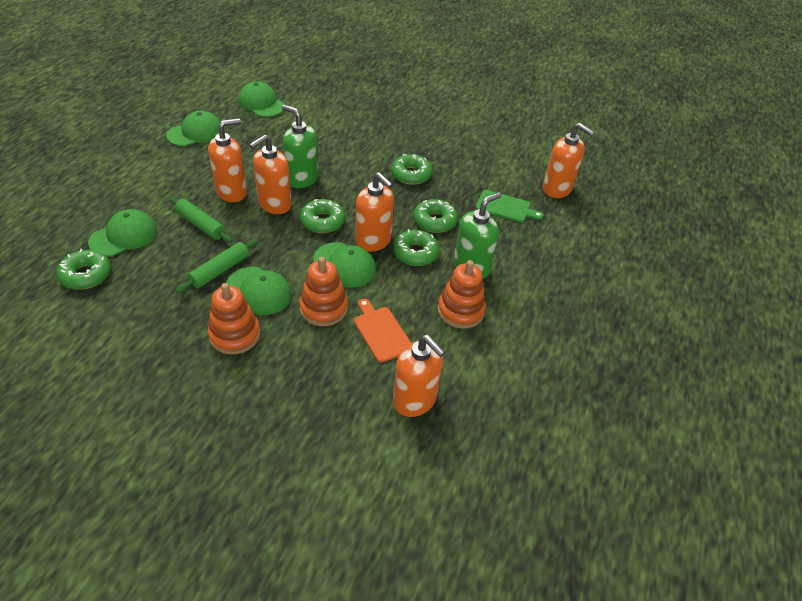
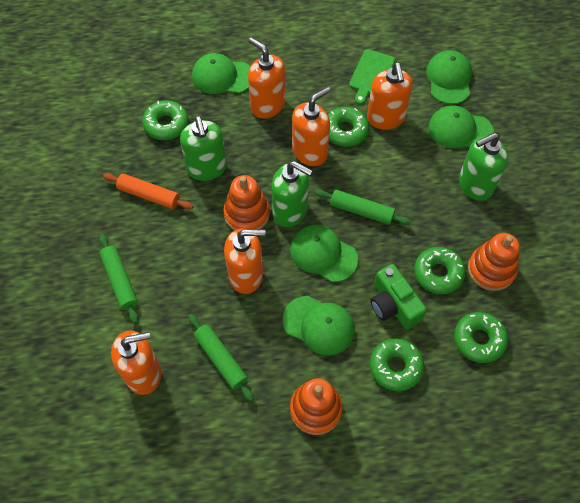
green camera: none = 0 -> [370,264,427,329] = 1
green rolling pin: [169,196,233,243] [176,238,259,293] = 2 -> [99,234,138,324] [188,314,254,402] [315,189,411,225] = 3
green soap dispenser: [282,105,319,188] [454,192,501,279] = 2 -> [180,116,227,181] [272,161,313,227] [459,133,508,201] = 3
orange cutting board: [354,299,411,362] = 1 -> none = 0
orange rolling pin: none = 0 -> [103,173,193,210] = 1

